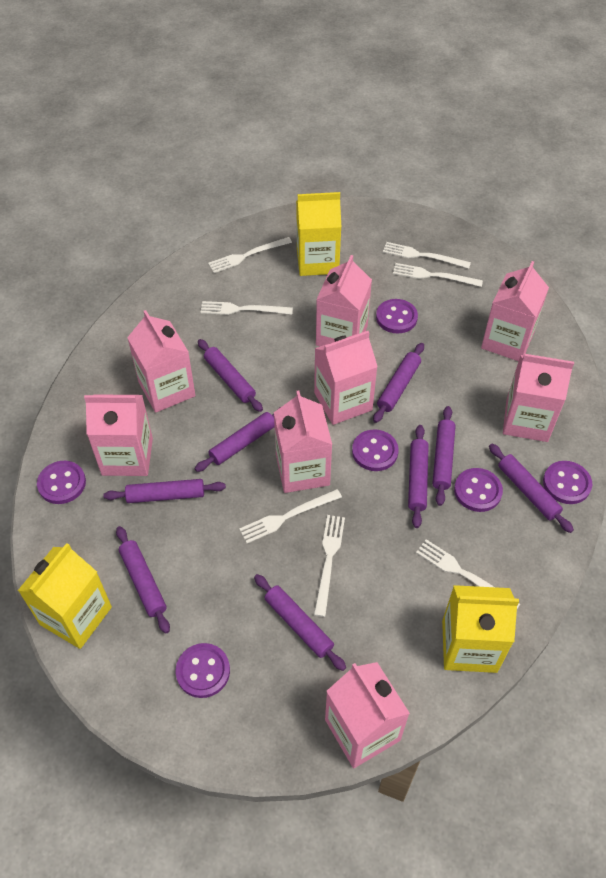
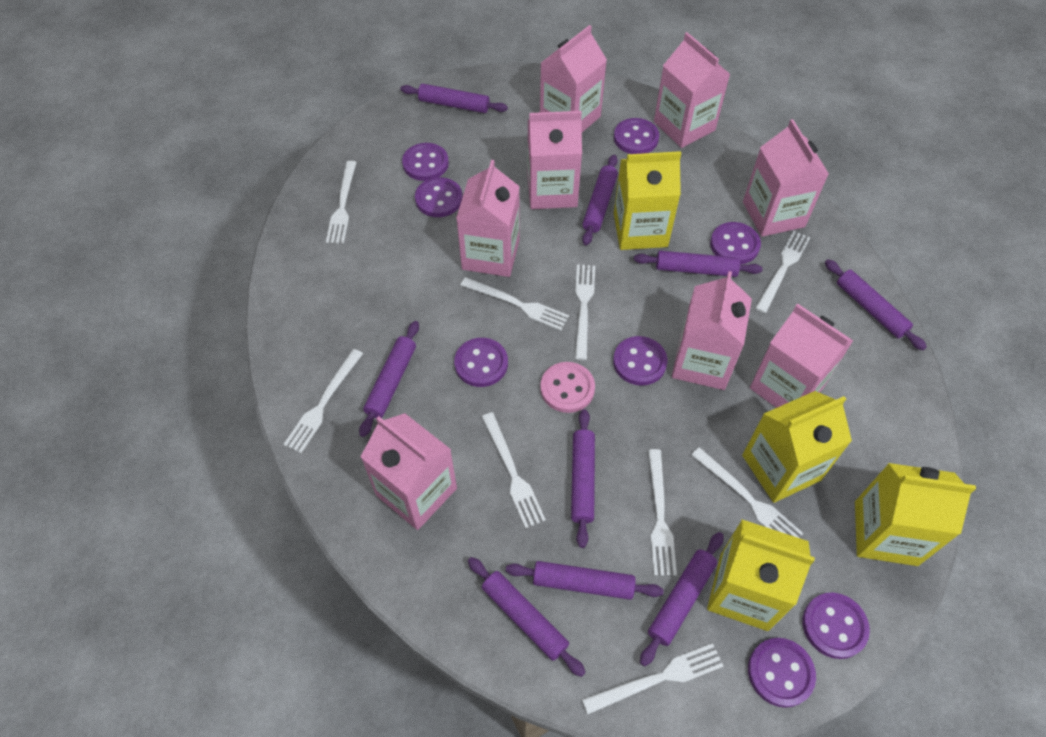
pink button: none = 0 -> [540,362,595,413] = 1
purple button: [37,461,86,504] [176,643,230,698] [352,429,399,471] [376,299,418,333] [454,468,503,512] [543,461,592,504] = 6 -> [402,143,449,181] [415,177,463,217] [454,338,508,387] [613,336,667,386] [614,118,659,154] [710,222,761,264] [748,638,816,708] [803,592,870,659] = 8
white fork: [200,301,293,315] [208,237,292,273] [239,489,342,543] [314,515,345,617] [383,242,471,269] [393,263,483,287] [416,539,520,608] = 7 -> [284,349,363,453] [326,161,357,244] [460,277,569,330] [482,412,546,528] [575,264,595,360] [582,643,723,714] [648,449,677,576] [691,447,804,538] [755,231,811,313] = 9
yellow carton: [18,543,112,649] [296,192,341,276] [442,585,519,673] = 3 -> [614,151,681,250] [707,520,815,631] [742,391,852,503] [855,463,976,566] = 4

